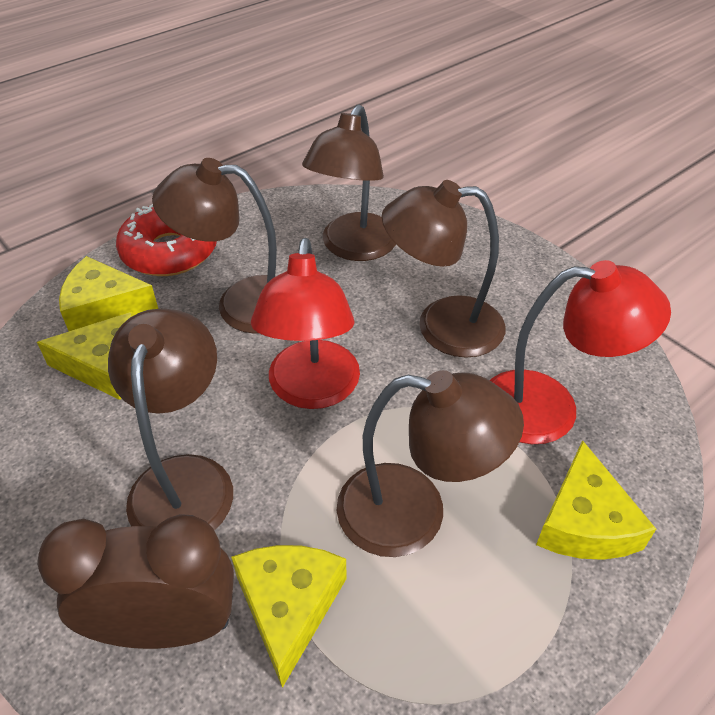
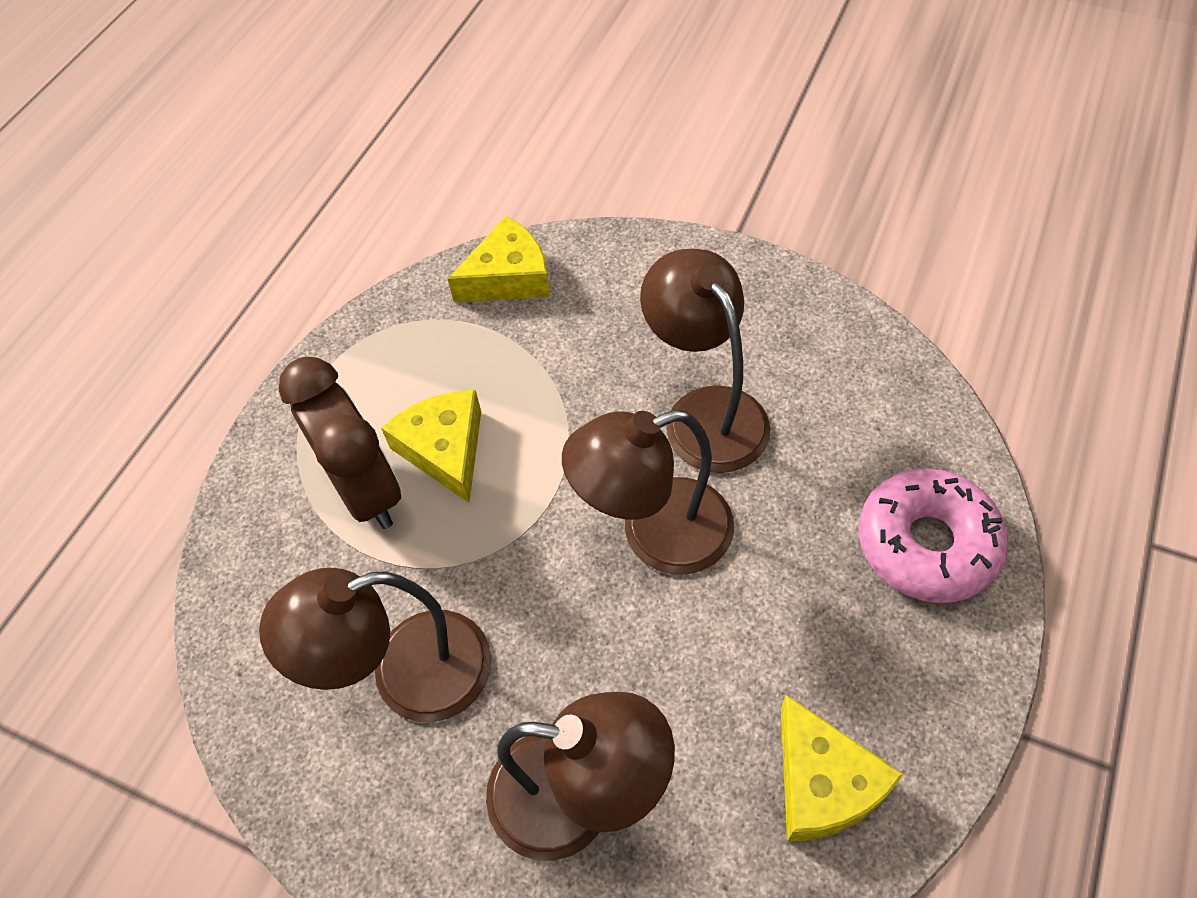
brown lamp: [108,309,233,531] [152,158,277,334] [302,104,396,261] [337,370,524,557] [382,180,505,358] = 5 -> [259,568,491,722] [486,692,675,861] [562,410,734,575] [640,249,770,473] = 4
pink donut: none = 0 -> [858,468,1008,603] = 1
red donut: [116,204,217,276] = 1 -> none = 0
red lamp: [251,238,360,409] [490,260,671,444] = 2 -> none = 0
yellow cheese: [37,312,133,400] [59,256,158,331] [231,545,347,688] [536,440,656,560] = 4 -> [381,390,481,503] [448,216,550,302] [781,695,904,842] = 3

